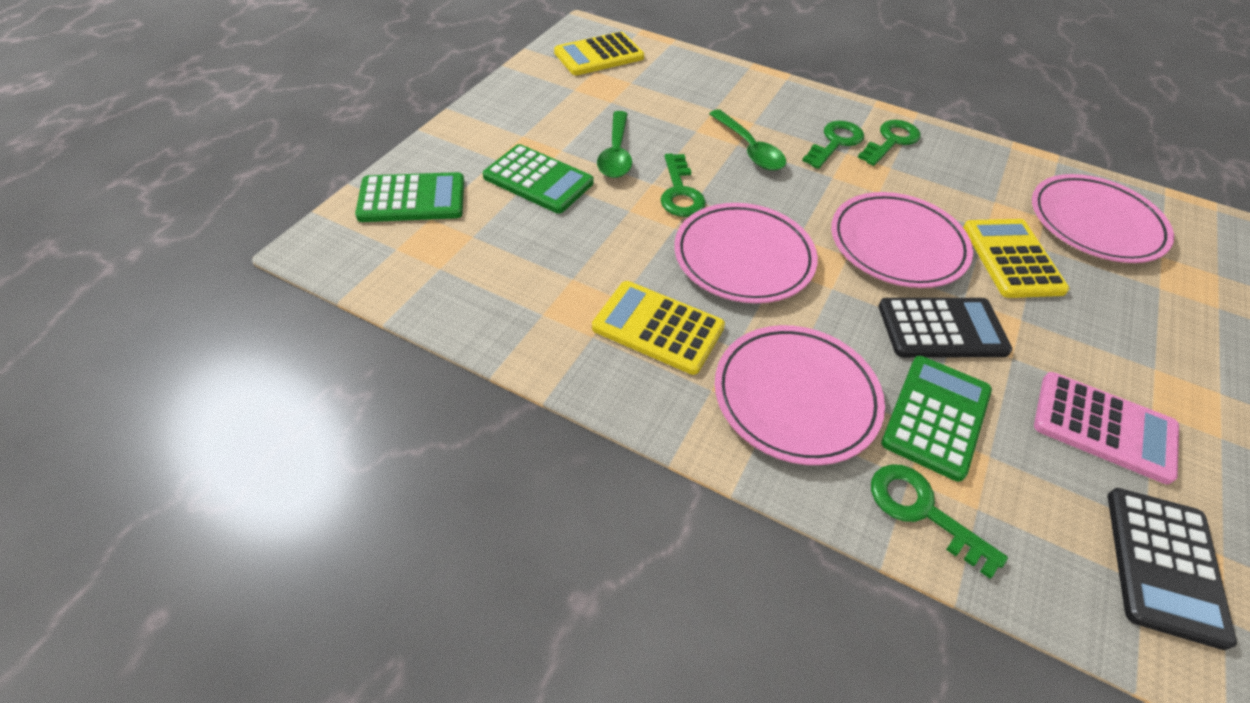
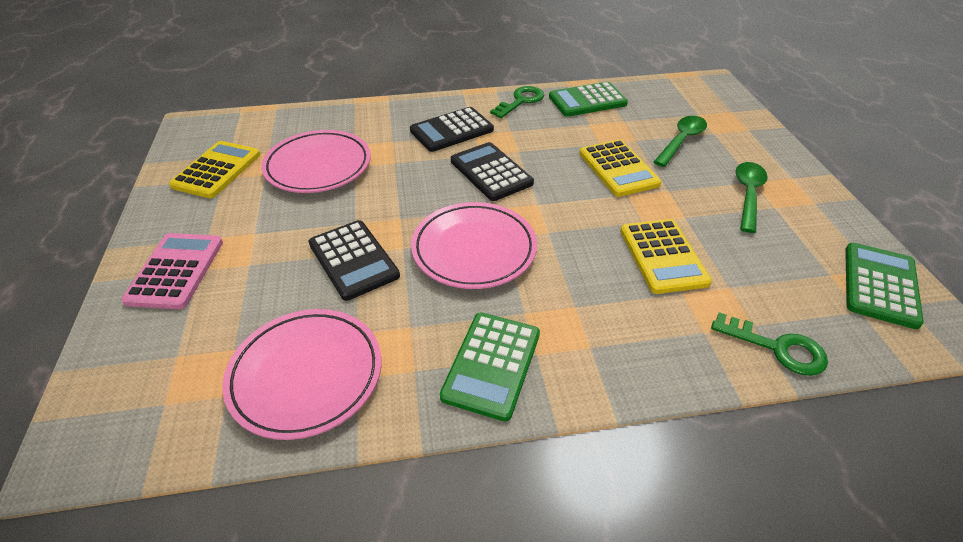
black calculator: [878,298,1012,358] [1108,488,1237,650] = 2 -> [309,220,400,301] [410,107,494,152] [451,142,534,201] = 3
green key: [661,153,706,217] [802,121,864,169] [858,120,921,166] [871,464,1008,578] = 4 -> [490,86,544,118] [711,312,828,376] = 2
pink plate: [674,203,818,303] [715,325,885,465] [831,192,973,288] [1032,174,1174,263] = 4 -> [222,309,382,440] [261,130,371,193] [411,202,537,289] = 3

